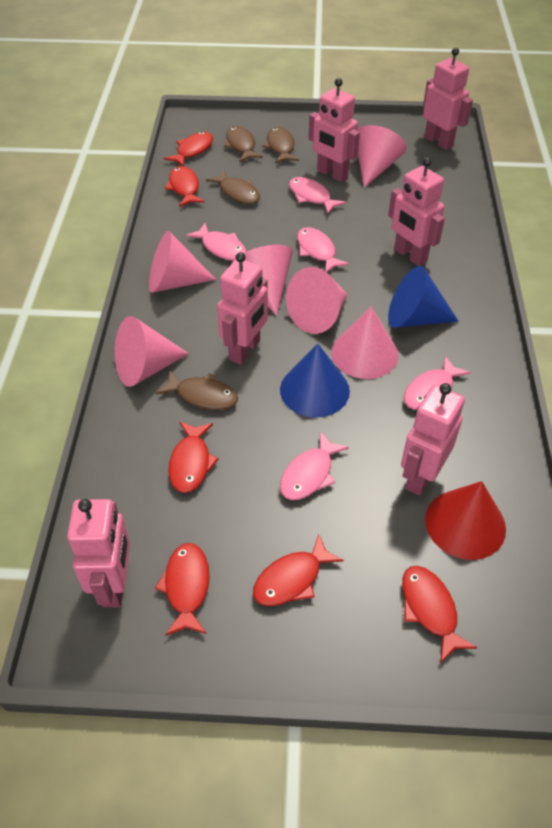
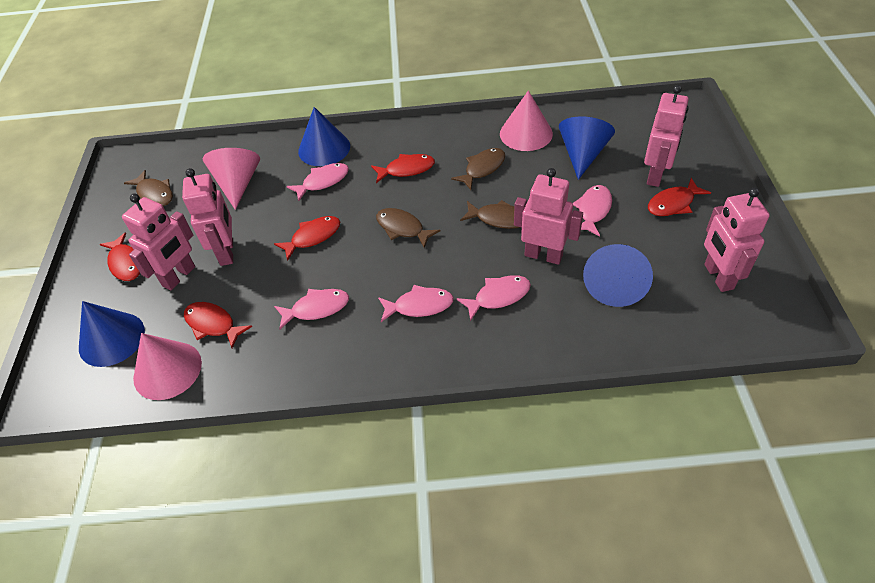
blue cone: [280,343,350,417] [388,266,459,328] = 2 -> [79,301,145,367] [298,107,350,166] [559,117,615,180] [583,244,653,307] = 4
pink cone: [115,316,189,387] [149,231,216,293] [232,245,293,316] [286,267,348,334] [331,306,398,379] [357,125,406,188] = 6 -> [133,333,202,400] [203,148,260,210] [500,91,553,151] = 3
pink robot: [67,499,130,608] [217,252,268,365] [309,78,360,182] [388,157,445,266] [401,383,465,496] [423,48,473,150] = 6 -> [122,193,195,290] [182,168,233,266] [514,168,583,265] [644,85,689,187] [704,188,770,292] = 5
red cone: [425,481,506,560] = 1 -> none = 0
red fish: [155,543,210,636] [164,132,213,166] [165,166,205,207] [168,421,219,493] [253,534,344,606] [402,566,478,663] = 6 -> [100,232,140,281] [184,302,252,348] [274,216,340,261] [371,154,435,183] [648,178,711,216] = 5

